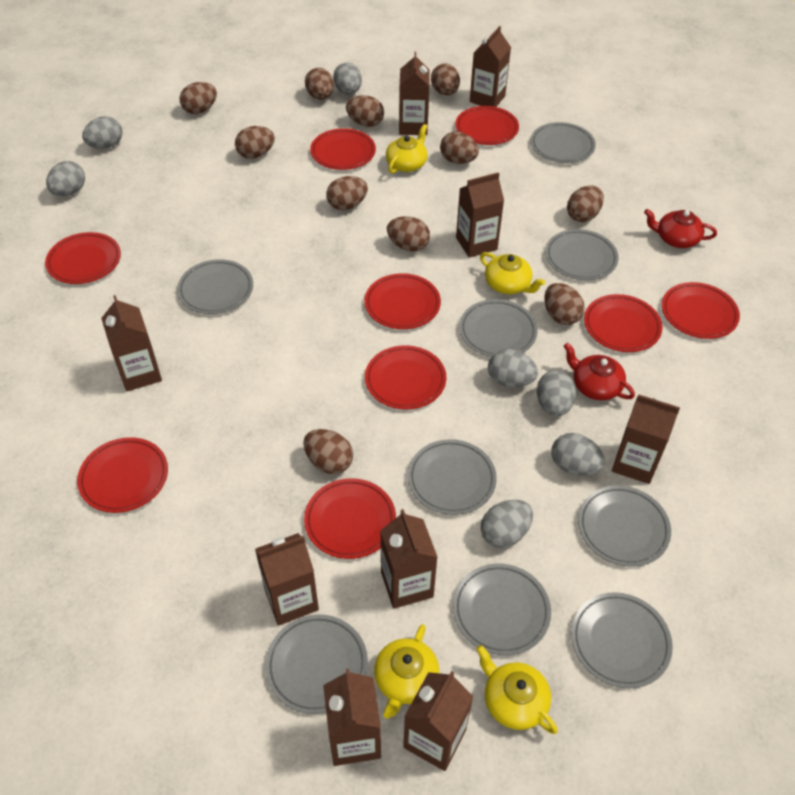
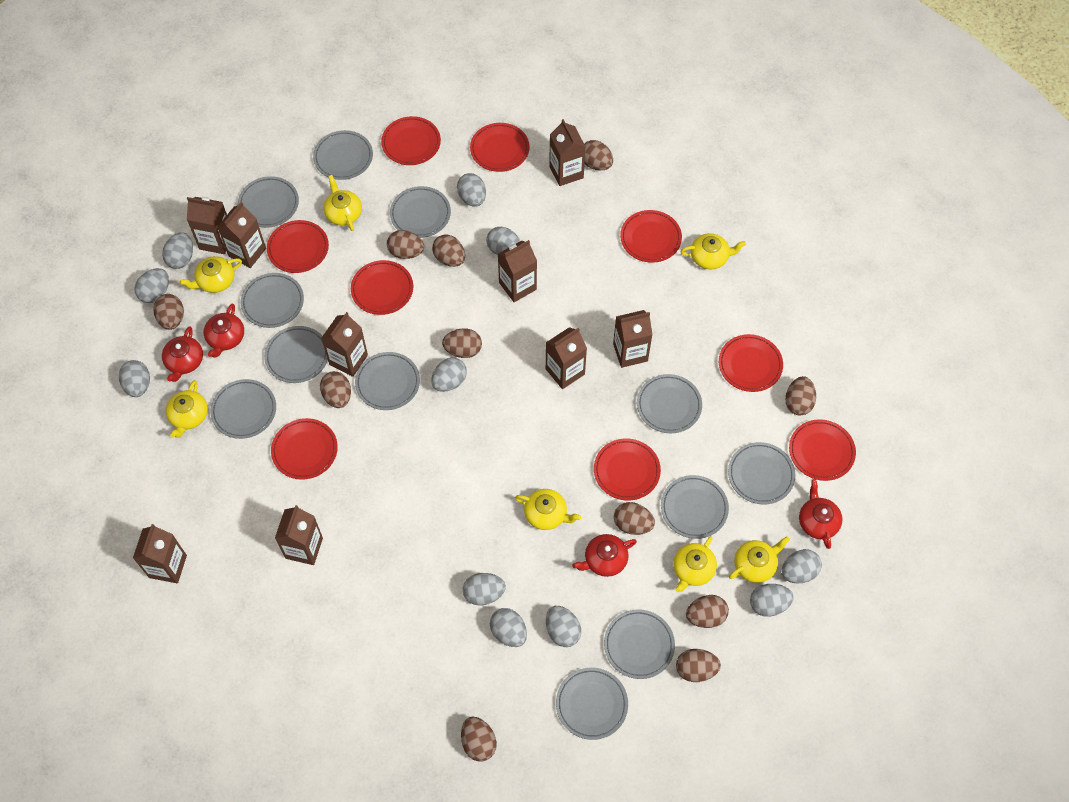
grey egg: [46,161,85,196] [82,116,122,149] [333,63,362,95] [481,500,533,548] [488,349,538,388] [537,370,576,416] [551,433,605,476] = 7 -> [119,360,150,397] [134,268,169,303] [162,232,193,269] [431,358,467,392] [457,173,486,207] [463,573,506,606] [486,227,520,255] [490,608,527,647] [546,606,581,647] [750,584,793,617] [781,549,822,583] = 11
grey plate: [177,259,253,314] [265,615,368,714] [408,439,497,515] [453,564,551,655] [459,299,538,357] [531,122,596,163] [545,229,619,280] [571,592,673,688] [578,485,671,567] = 9 -> [210,379,276,439] [238,176,299,228] [241,273,304,328] [264,326,328,383] [313,130,373,180] [355,352,420,410] [390,186,451,238] [556,668,628,740] [604,609,675,679] [637,374,702,433] [661,475,729,539] [728,442,795,504] = 12
red teapot: [564,343,635,400] [644,209,717,248] = 2 -> [162,326,203,382] [204,304,244,358] [572,534,637,577] [799,479,842,549] = 4
yellow teapot: [374,624,439,719] [386,124,428,174] [476,645,558,734] [480,252,545,294] = 4 -> [166,380,208,438] [179,256,242,293] [323,175,362,231] [515,489,581,530] [673,536,717,592] [680,233,746,269] [729,536,790,583] = 7

